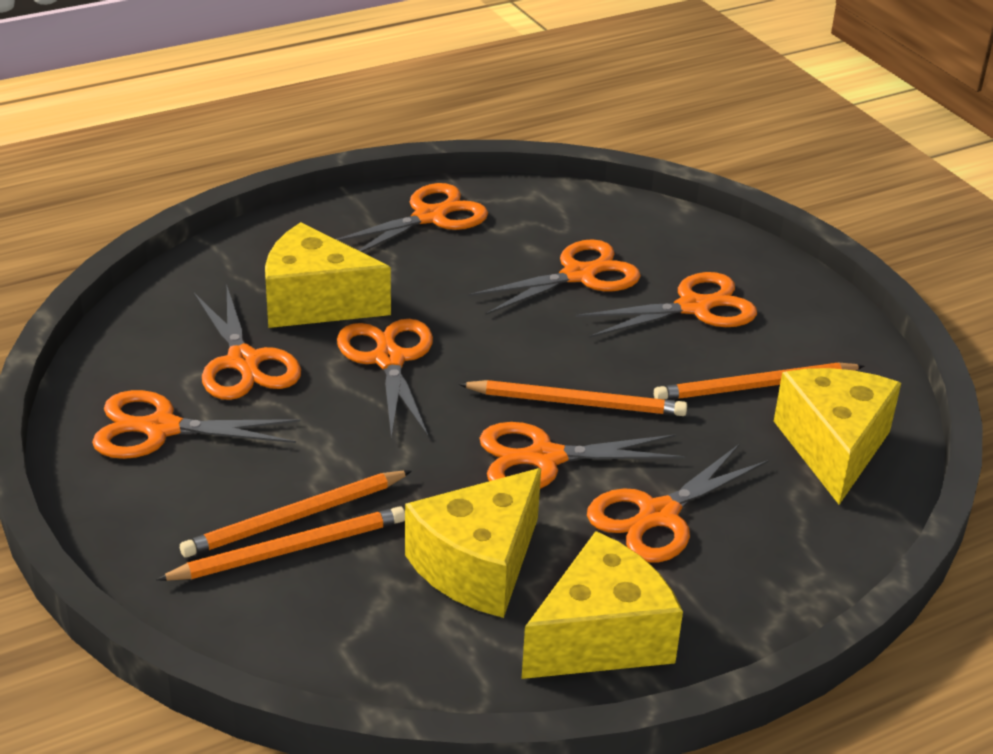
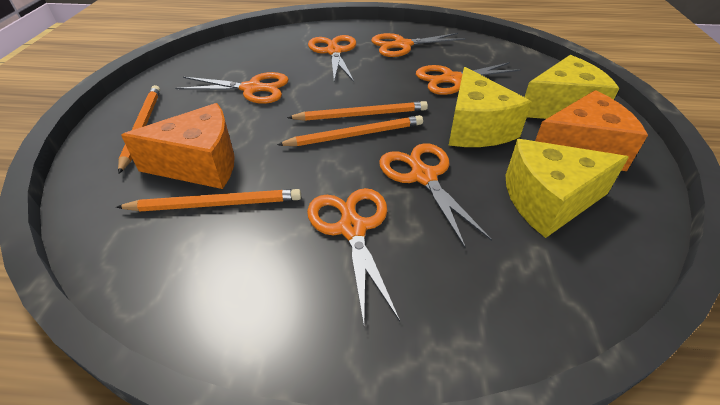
orange cheese: none = 0 -> [121,103,235,189] [535,90,648,171] = 2
orange scissors: [92,390,301,459] [194,287,301,400] [336,183,488,252] [337,319,433,439] [468,239,641,315] [479,422,685,489] [576,272,757,338] [587,444,769,563] = 8 -> [175,72,289,104] [307,188,400,324] [308,35,356,82] [371,33,466,57] [379,143,492,248] [416,62,521,95] = 6
yellow cheese: [265,222,391,328] [405,468,541,618] [521,531,683,679] [774,368,901,505] = 4 -> [449,67,532,147] [505,139,629,238] [525,55,619,119] = 3

